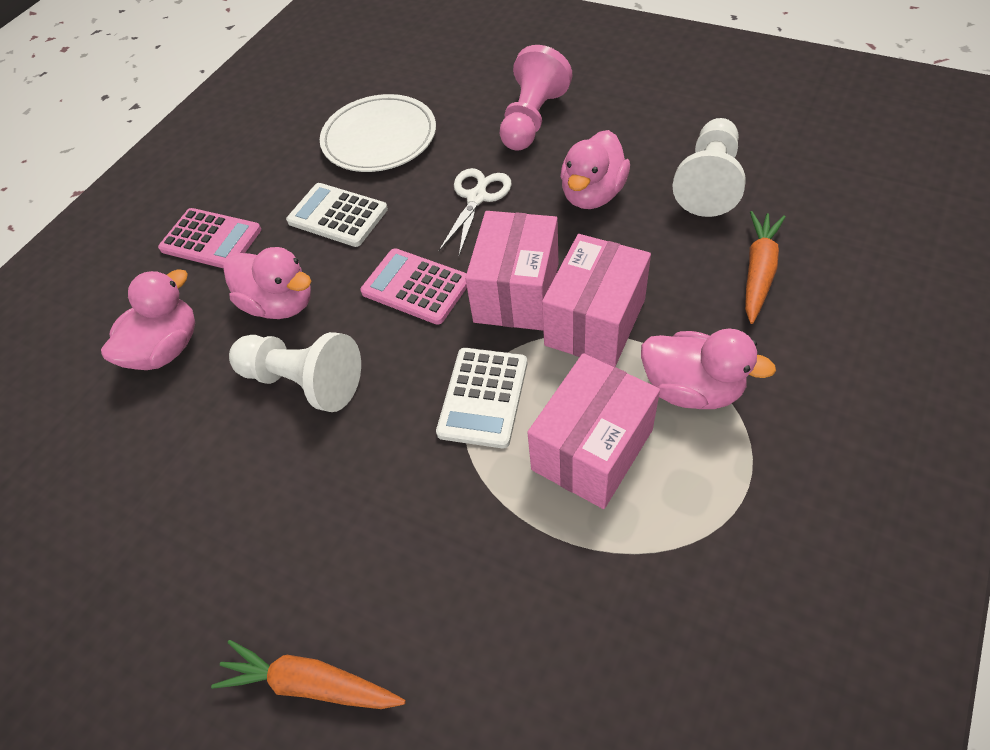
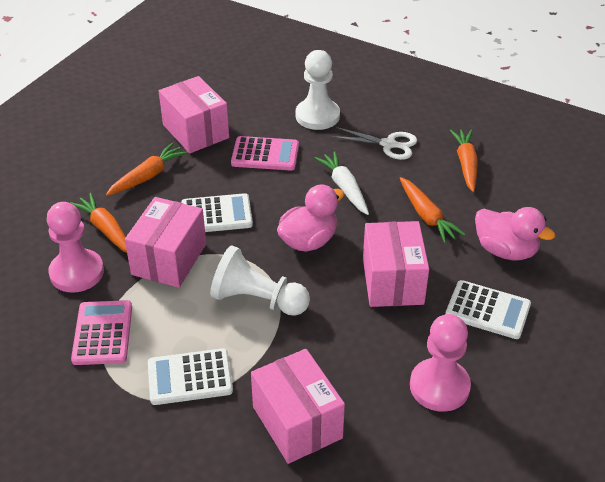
orange carrot: [211,640,406,709] [745,211,785,324] = 2 -> [70,193,127,253] [106,143,188,196] [400,177,466,243] [450,129,478,192] = 4
pink box: [465,211,558,331] [527,353,660,509] [542,234,651,367] = 3 -> [125,197,206,288] [159,76,229,154] [251,349,345,464] [363,221,429,307] = 4
pink duck: [101,269,195,370] [223,247,311,319] [560,130,630,209] [641,328,776,409] = 4 -> [277,185,345,252] [475,207,555,260] = 2
pink pawn: [499,45,573,151] = 1 -> [47,202,104,293] [410,314,471,412] = 2
white calculator: [286,183,388,247] [436,348,527,448] = 2 -> [148,348,233,405] [181,193,253,232] [445,280,531,339] = 3
white carrot: none = 0 -> [315,151,369,215] = 1
white plate: [320,94,436,172] = 1 -> none = 0

